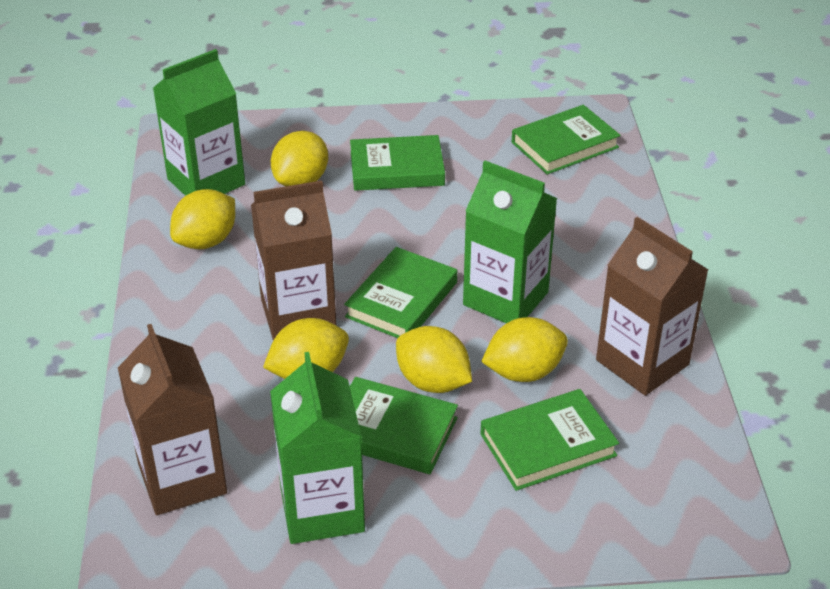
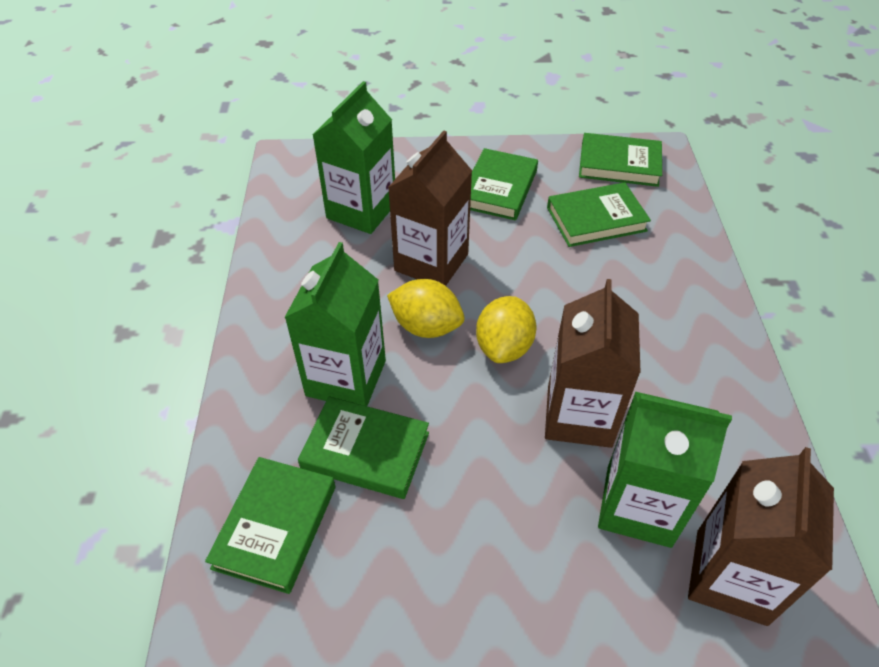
yellow lemon: [170,189,235,249] [263,318,349,379] [271,131,328,186] [396,326,472,393] [481,317,568,382] = 5 -> [387,279,464,338] [476,296,536,363] = 2

